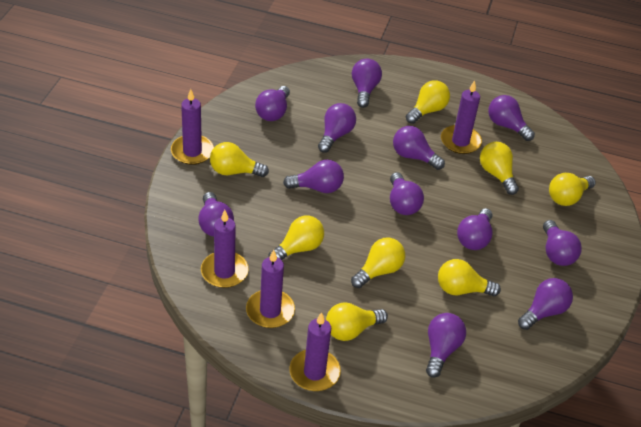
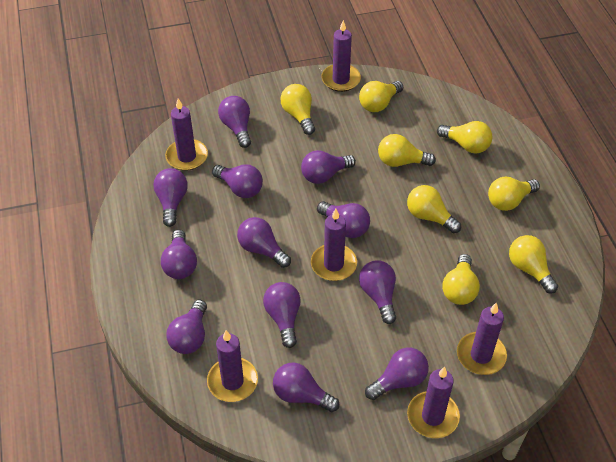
purple candle: [171,89,214,165] [201,210,249,288] [246,250,295,328] [289,312,341,391] [441,80,482,154] = 5 -> [165,98,208,171] [207,330,258,402] [311,209,357,281] [321,20,361,92] [407,367,460,438] [457,302,507,375] = 6

